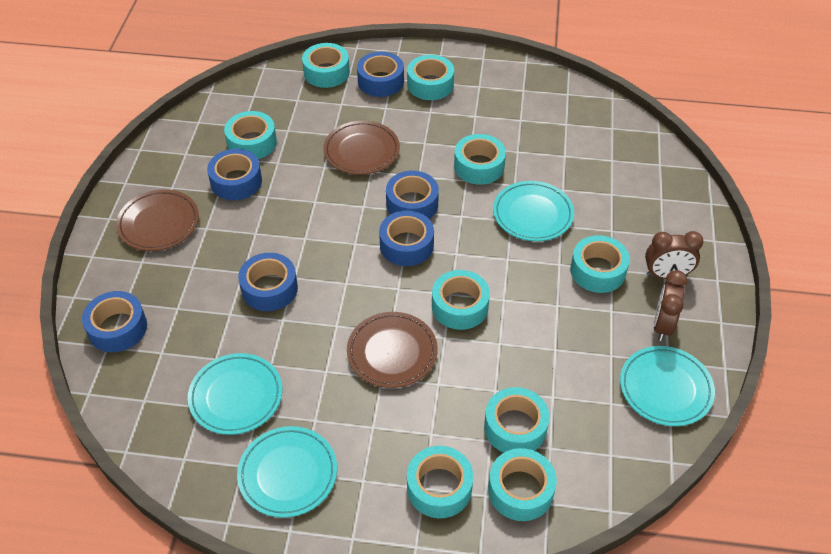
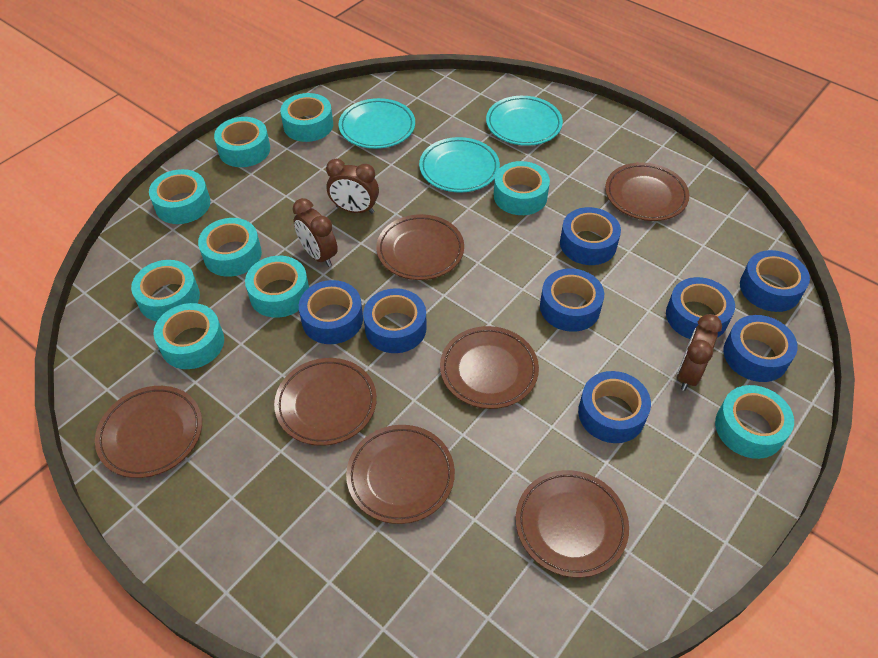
blue tape: [82,291,147,352] [207,149,262,200] [238,253,298,311] [357,51,404,97] [379,210,434,266] [386,171,439,219] = 6 -> [299,280,363,344] [363,288,427,353] [540,268,604,332] [560,207,621,265] [578,371,651,443] [666,277,735,339] [723,315,798,382] [740,250,810,312] = 8
brown clock: [645,231,704,279] [654,270,687,341] = 2 -> [293,198,338,267] [326,159,379,214] [677,314,722,391] = 3
brown plate: [116,189,199,251] [323,121,400,175] [347,312,438,388] = 3 -> [95,386,202,478] [274,358,377,446] [346,425,455,524] [376,214,464,280] [440,326,539,409] [516,470,629,578] [605,162,690,221] = 7
turquoise plate: [188,353,282,435] [237,426,337,518] [493,181,574,241] [620,346,715,426] = 4 -> [339,98,415,149] [419,137,500,193] [486,96,563,146] = 3

